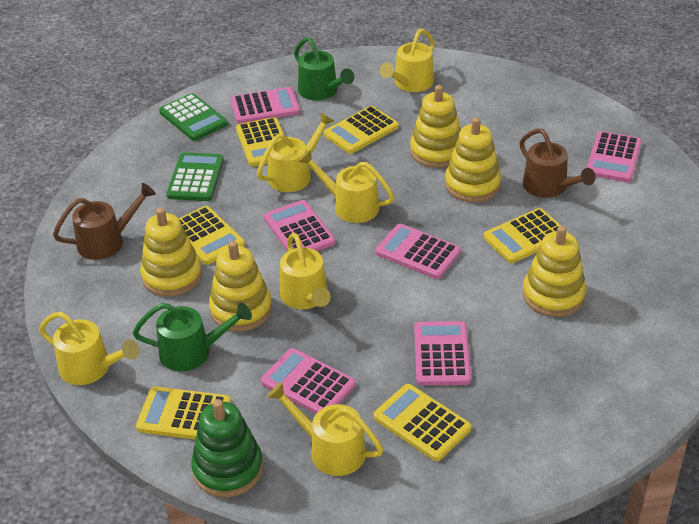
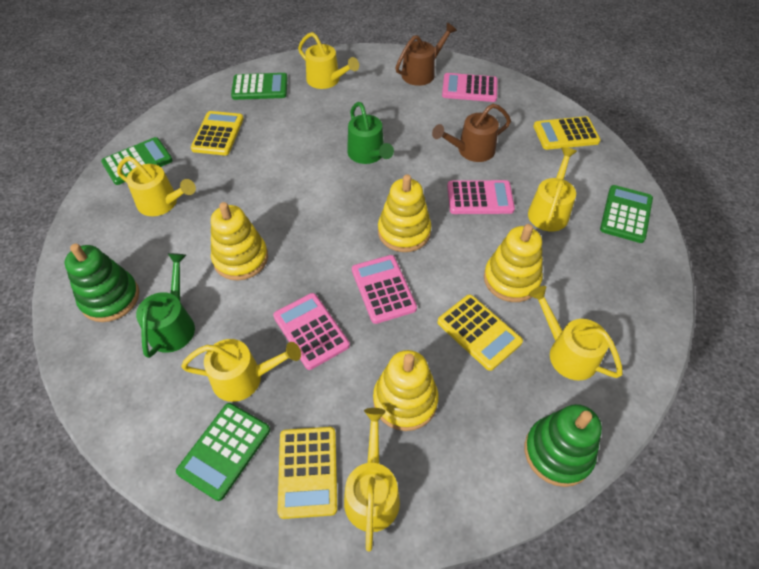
green calculator: [159,93,228,141] [166,152,224,201] = 2 -> [101,137,173,185] [176,403,270,501] [231,73,288,100] [600,185,653,243] = 4
green stacking toy: [191,399,263,497] = 1 -> [65,244,139,322] [524,404,602,487] = 2
pink calculator: [230,87,300,124] [261,348,356,414] [264,200,336,252] [375,224,461,279] [414,321,471,385] [587,131,642,182] = 6 -> [273,293,350,370] [352,255,417,324] [442,73,498,102] [447,180,515,214] = 4
yellow calculator: [136,387,231,439] [179,206,245,265] [236,117,284,167] [324,106,399,154] [373,384,471,461] [483,208,568,263] = 6 -> [191,111,244,155] [278,427,337,519] [438,295,523,371] [534,116,601,150] = 4
yellow stacking toy: [140,208,202,297] [209,241,272,332] [410,85,461,168] [445,117,501,202] [523,226,586,317] = 5 -> [211,202,268,281] [373,350,439,431] [378,174,431,252] [484,224,543,302] = 4

